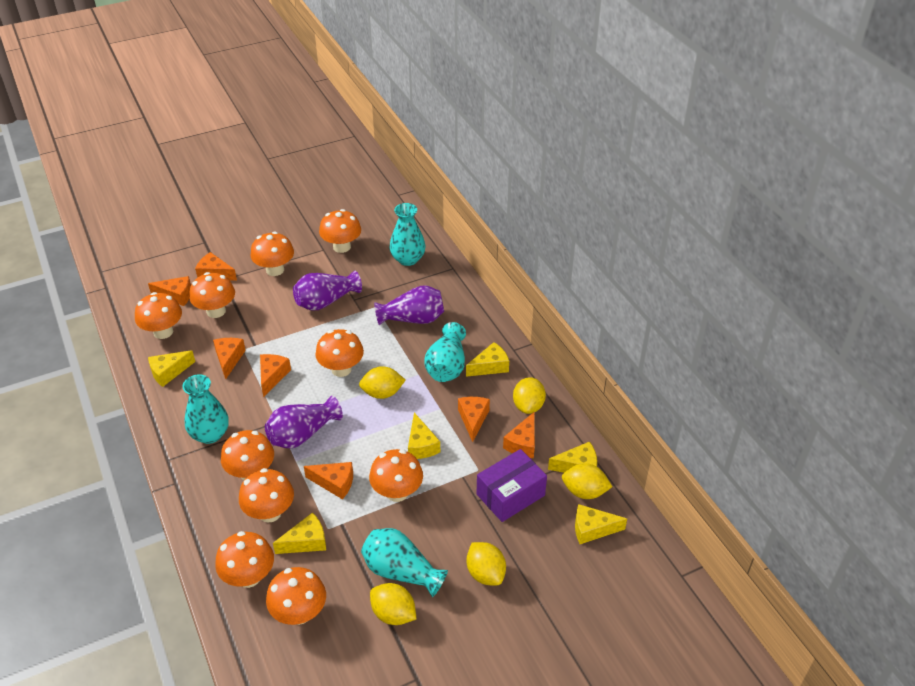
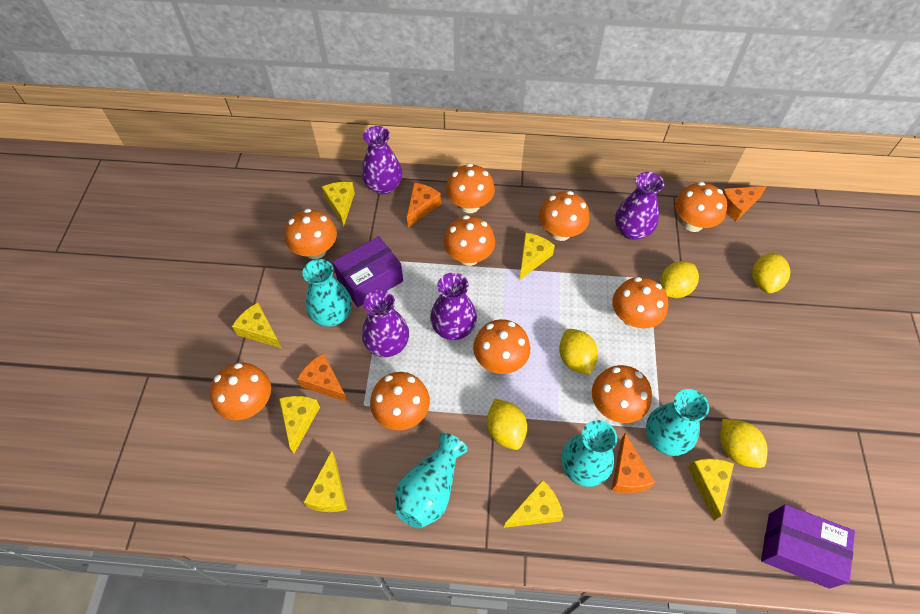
orange cheese: [148,276,191,306] [195,252,237,281] [213,338,246,379] [260,354,291,397] [304,462,353,499] [458,397,490,442] [503,412,535,458] = 7 -> [297,353,348,402] [407,183,441,227] [611,433,655,493] [722,186,767,221] = 4
purple box: [477,449,547,522] = 1 -> [332,236,403,307] [761,504,855,589] = 2
purple vase: [265,396,343,449] [293,271,362,311] [374,286,444,325] = 3 -> [362,126,402,194] [362,290,409,357] [430,273,477,340] [615,172,664,240] = 4
yellow cheese: [148,350,195,387] [273,513,326,554] [408,413,440,459] [466,342,509,377] [548,442,597,473] [575,504,627,544] = 6 -> [232,303,282,348] [279,396,320,453] [304,451,347,512] [322,182,355,227] [504,480,563,528] [519,232,555,280] [688,458,734,521] = 7

